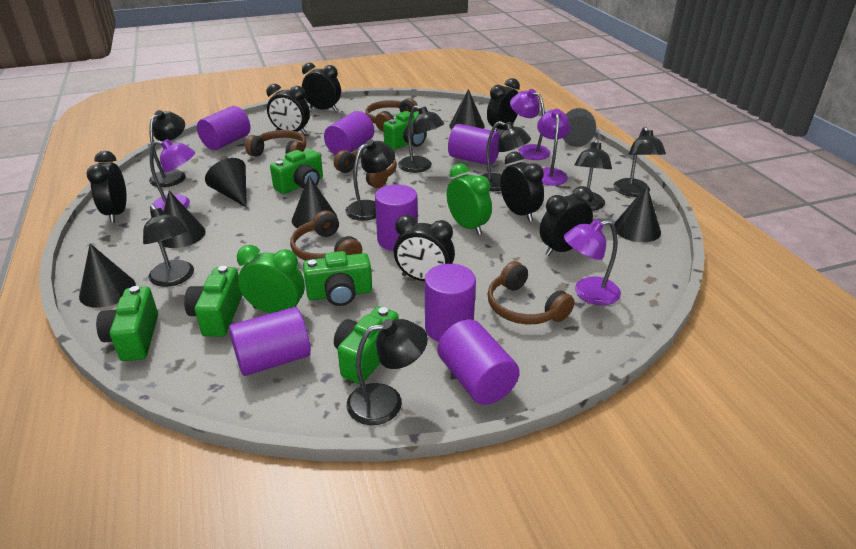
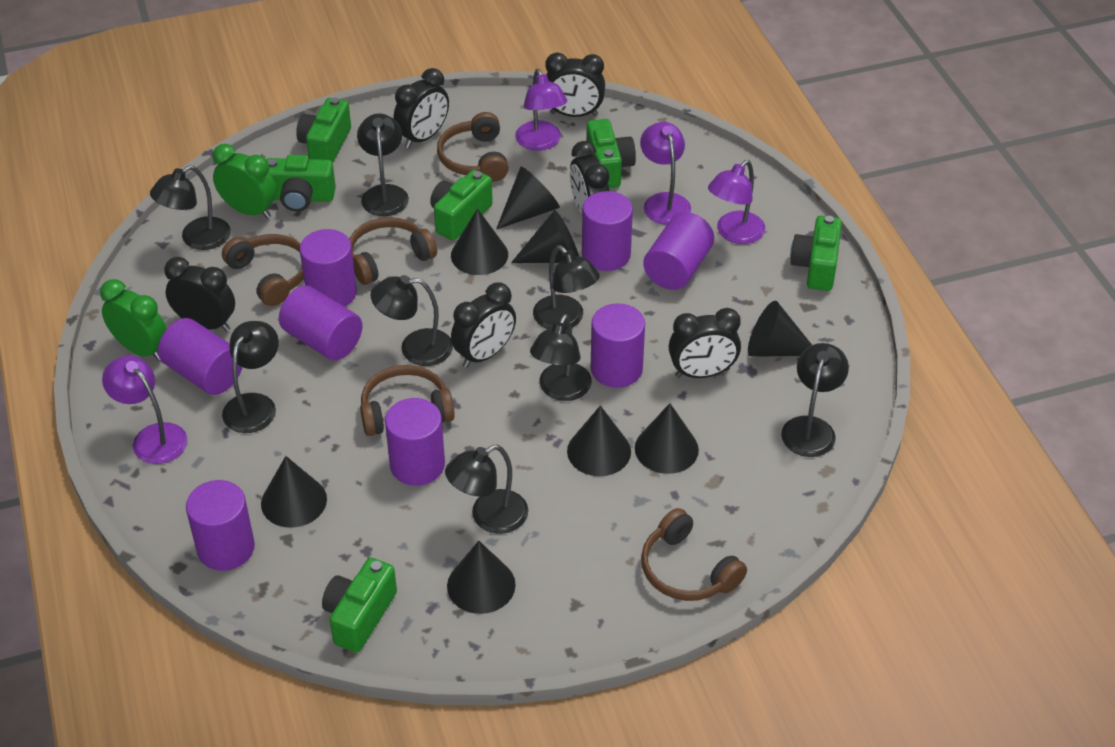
black clock: [86,151,127,223] [266,84,310,135] [302,63,341,111] [394,215,455,281] [487,78,520,131] [500,152,544,222] [540,186,593,256] = 7 -> [164,257,235,332] [393,68,449,148] [451,282,516,368] [545,53,605,117] [570,141,609,215] [669,308,741,378] = 6
black cone: [79,244,136,308] [158,191,206,248] [205,158,247,207] [292,176,337,231] [449,89,485,129] [563,108,596,147] [614,186,661,242] = 7 -> [261,456,327,528] [447,541,516,614] [451,209,508,275] [496,167,560,230] [511,210,579,263] [567,405,631,476] [635,403,699,474] [748,301,812,357] = 8
purple cylinder: [197,106,251,150] [229,307,311,376] [324,111,374,155] [375,184,418,251] [425,264,476,342] [437,319,520,405] [448,124,500,165] = 7 -> [158,318,242,395] [186,480,255,571] [279,285,362,360] [300,229,357,307] [385,398,445,486] [582,191,633,271] [591,303,645,388] [643,212,714,290] = 8

